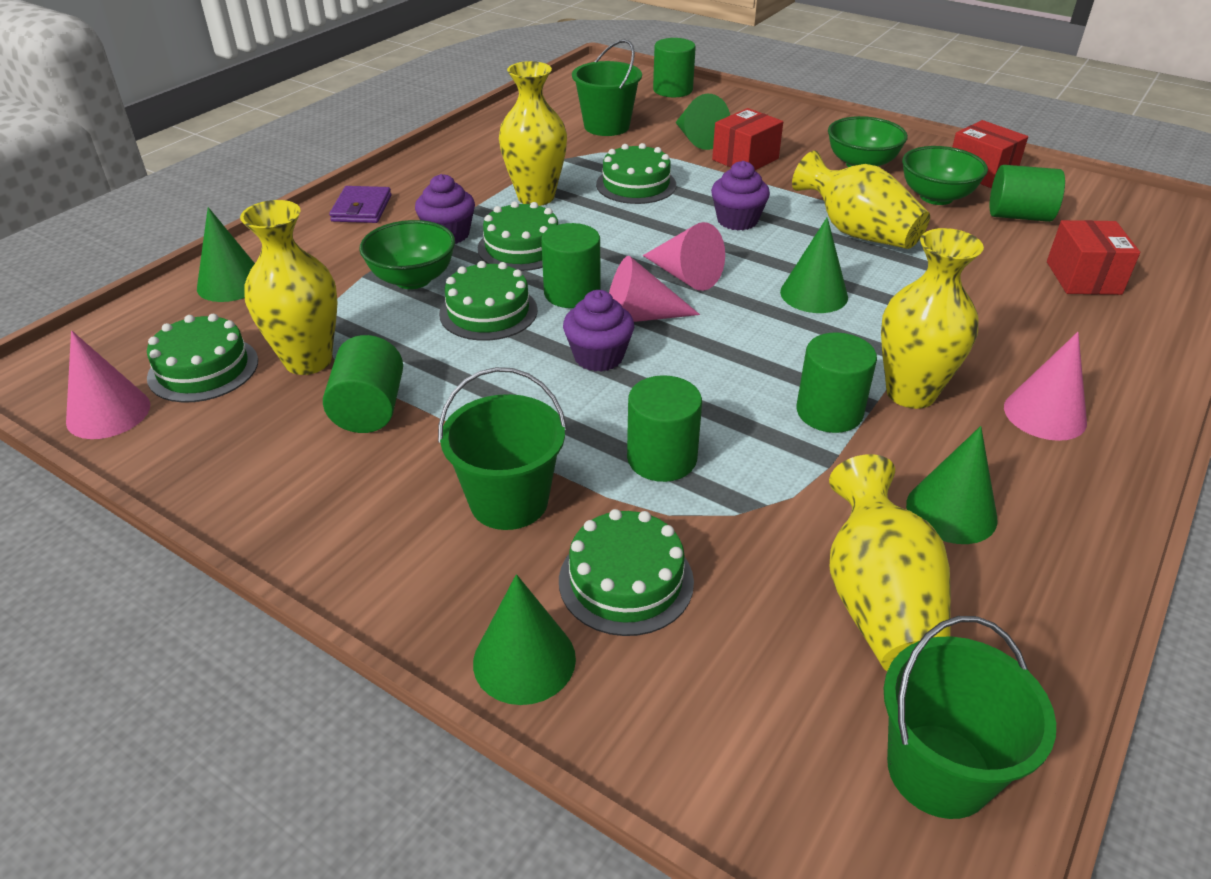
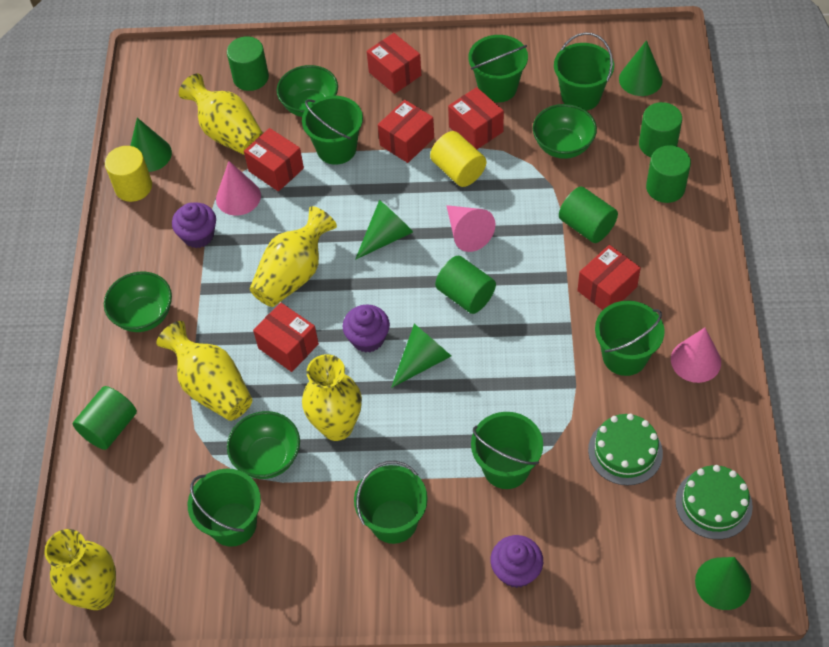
green bowl: [359,220,455,289] [828,116,908,167] [902,146,988,205] = 3 -> [104,271,172,332] [227,411,300,479] [277,65,338,117] [533,104,597,159] = 4
green bucket: [438,367,567,530] [572,39,642,136] [883,616,1056,819] = 3 -> [188,469,261,547] [302,96,363,165] [354,461,428,544] [468,35,528,103] [471,412,543,489] [554,32,614,111] [595,301,665,376] = 7
green cake: [147,314,258,403] [439,261,538,341] [478,201,558,271] [559,509,694,636] [596,143,676,204] = 5 -> [588,414,663,486] [675,465,753,539] = 2
pink cone: [66,330,150,439] [609,256,700,322] [643,222,725,291] [1004,332,1087,441] = 4 -> [216,161,261,216] [446,205,495,252] [671,328,721,383] = 3
purple wallet: [329,186,392,223] = 1 -> none = 0
red box: [712,108,783,170] [952,120,1028,188] [1047,220,1140,295] = 3 -> [244,128,304,191] [253,303,319,372] [367,33,421,94] [378,100,434,163] [448,87,504,149] [577,245,641,310] = 6
yellow cylinder: none = 0 -> [105,146,152,202] [430,131,486,187] = 2

